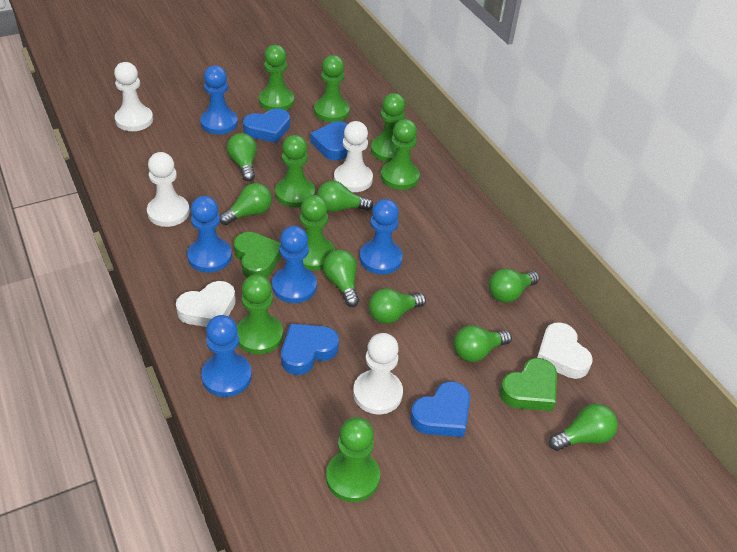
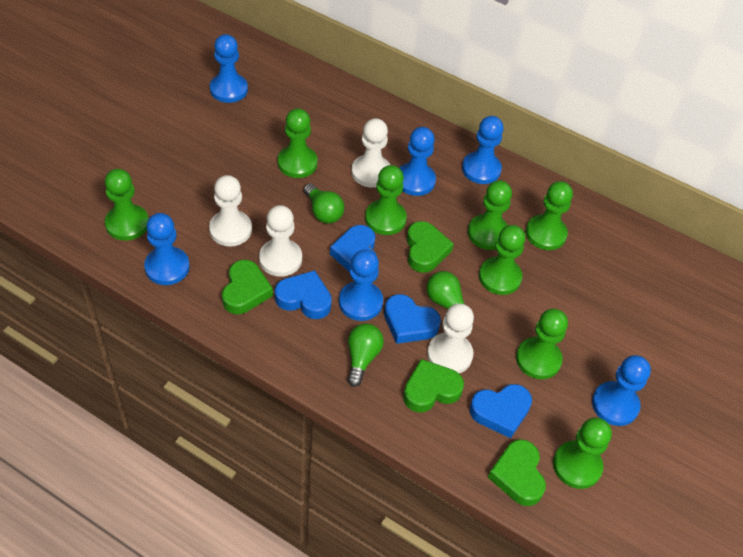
blue pawn: [187,196,232,273] [200,65,238,134] [201,315,252,397] [272,226,317,303] [360,199,403,274] = 5 -> [144,213,190,285] [210,34,248,103] [339,250,383,321] [399,127,436,196] [462,116,504,184] [592,355,651,426] = 6
green heart: [234,232,281,278] [499,358,557,411] = 2 -> [222,260,273,314] [403,359,464,413] [407,221,454,273] [488,439,546,506] = 4
green light bulb: [220,183,272,225] [227,133,257,181] [317,181,373,212] [323,250,359,307] [369,288,426,324] [454,325,512,362] [489,269,540,303] [549,404,618,451] = 8 -> [304,183,344,224] [347,324,384,387] [427,271,474,322] = 3
white heart: [176,281,236,327] [537,322,593,379] = 2 -> none = 0

